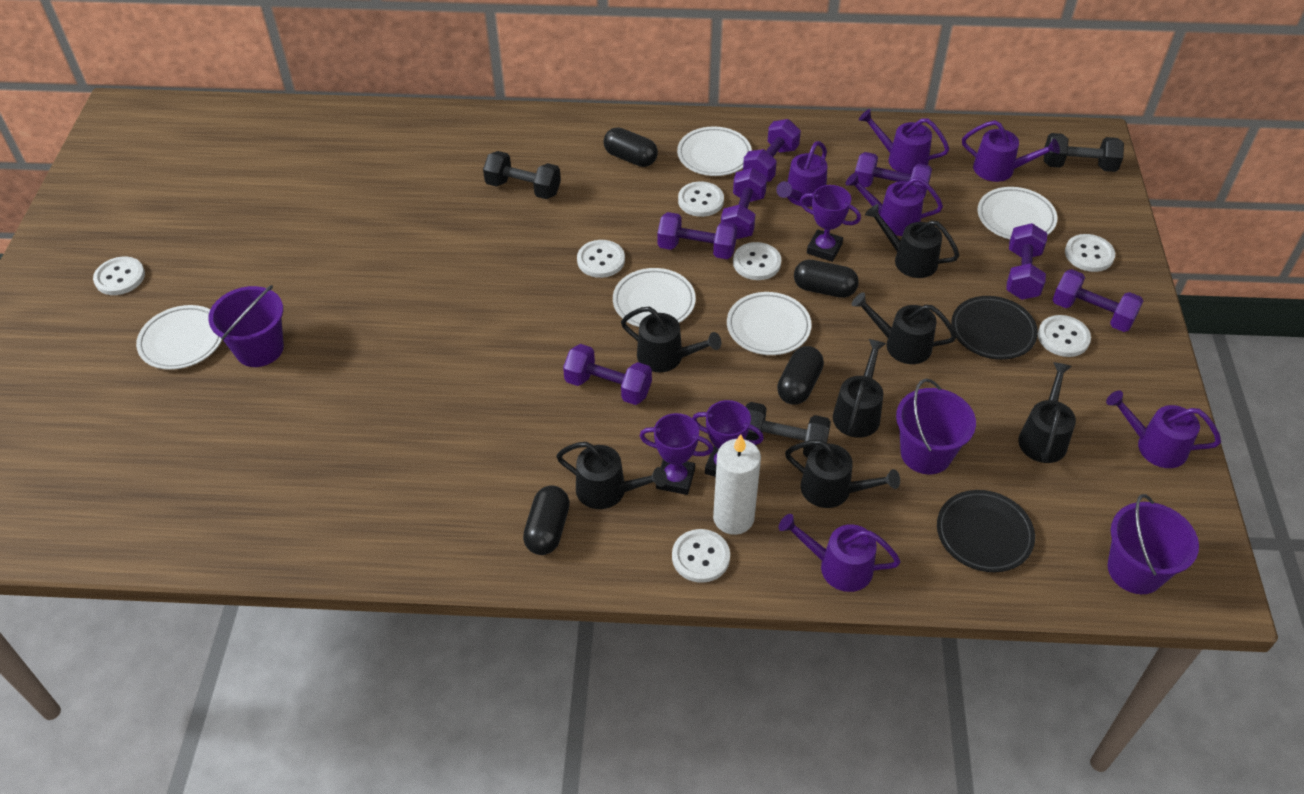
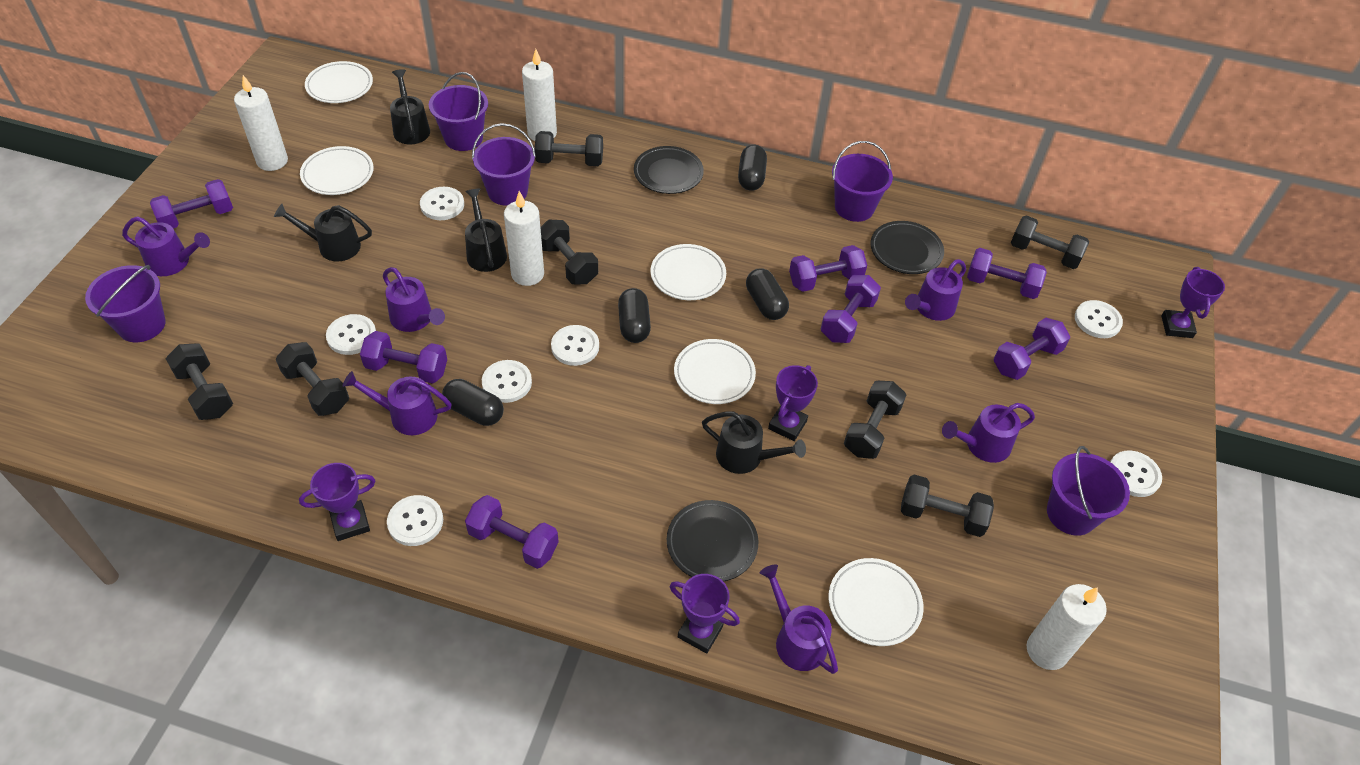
black dumbbell: [483,151,561,199] [745,402,831,458] [1044,133,1124,172] = 3 -> [166,343,233,420] [276,342,349,416] [535,131,603,166] [540,220,598,284] [844,381,906,459] [901,474,994,537] [1011,215,1089,269] = 7
black plate: [937,490,1035,572] [951,296,1038,360] = 2 -> [634,146,704,194] [667,500,758,582] [871,221,944,274] = 3
black watering can: [556,442,667,509] [621,307,721,372] [785,440,900,508] [833,339,886,438] [852,292,957,364] [865,204,959,278] [1018,362,1076,463] = 7 -> [274,204,372,261] [390,69,430,145] [465,189,507,272] [702,412,806,474] = 4
purple bucket: [208,285,284,367] [896,379,976,474] [1108,494,1199,594] = 3 -> [85,265,166,342] [429,72,488,151] [472,123,536,206] [832,141,893,222] [1047,446,1130,536] = 5
purple trophy: [640,413,713,495] [692,400,764,477] [800,185,861,262] = 3 -> [299,463,375,541] [670,574,740,654] [768,365,818,441] [1161,267,1225,338] = 4
white candle: [713,434,761,535] = 1 -> [234,75,288,171] [504,191,544,286] [522,49,557,141] [1027,584,1107,670] = 4

